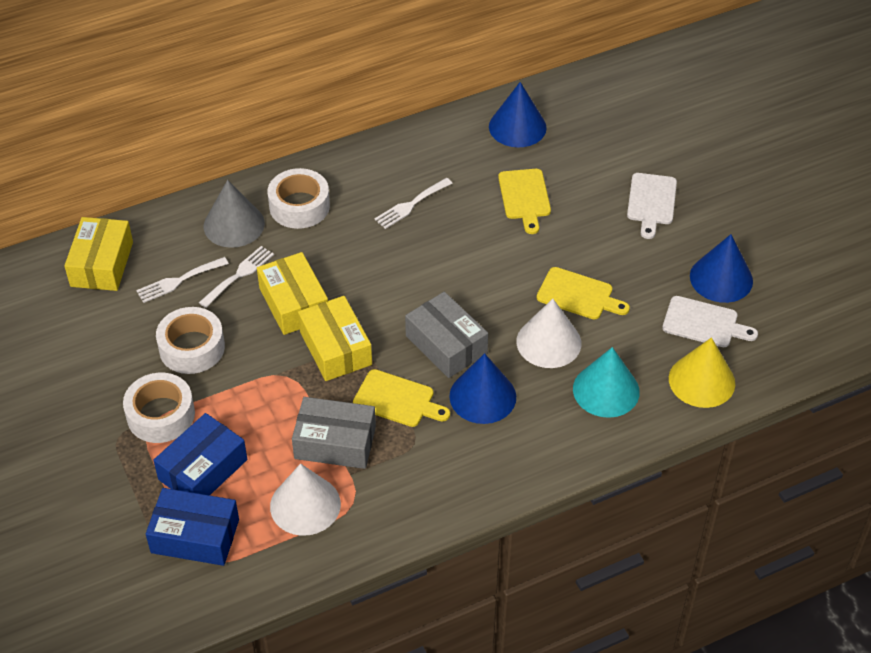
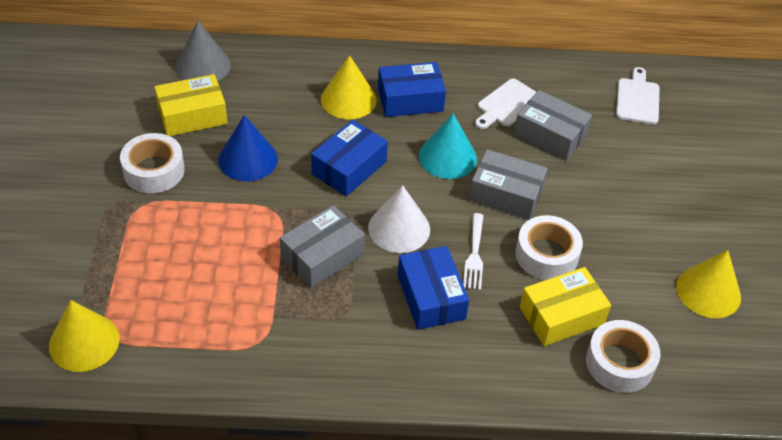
blue box: [146,488,239,566] [153,413,247,495] = 2 -> [311,120,388,196] [378,62,446,117] [398,246,469,330] = 3
blue cone: [449,353,516,424] [489,82,547,148] [690,234,753,303] = 3 -> [218,115,278,181] = 1
grey box: [292,397,376,469] [405,292,488,378] = 2 -> [280,205,365,288] [469,149,548,220] [514,90,592,160] = 3
white cone: [270,463,341,536] [516,299,581,368] = 2 -> [368,185,430,253] = 1
white fork: [136,257,229,303] [199,246,274,308] [374,178,453,229] = 3 -> [463,213,484,290] = 1
yellow box: [64,217,133,291] [257,252,328,335] [298,296,372,381] = 3 -> [154,74,227,136] [520,267,611,346] = 2
yellow cone: [669,337,735,408] = 1 -> [49,300,120,372] [321,55,377,119] [676,250,741,318] = 3
yellow cutting board: [353,369,450,427] [498,169,551,234] [537,267,630,319] = 3 -> none = 0

